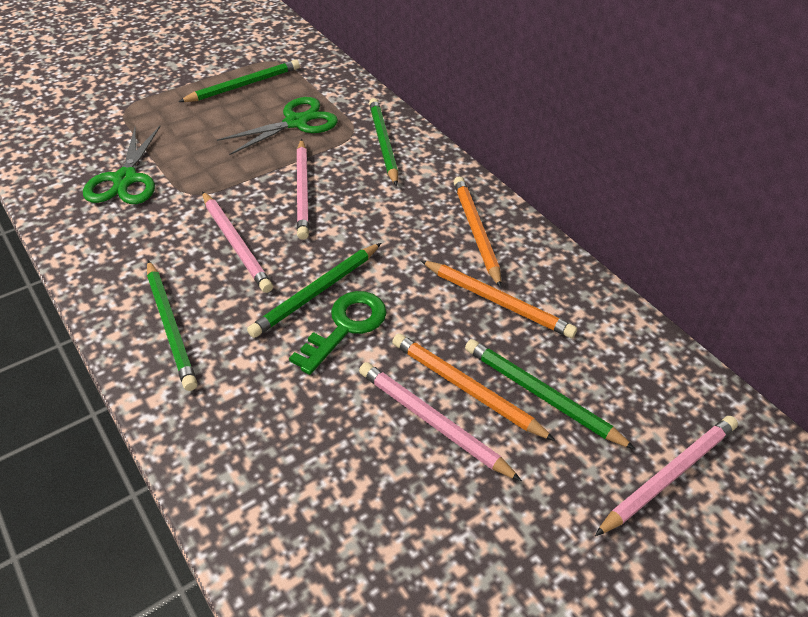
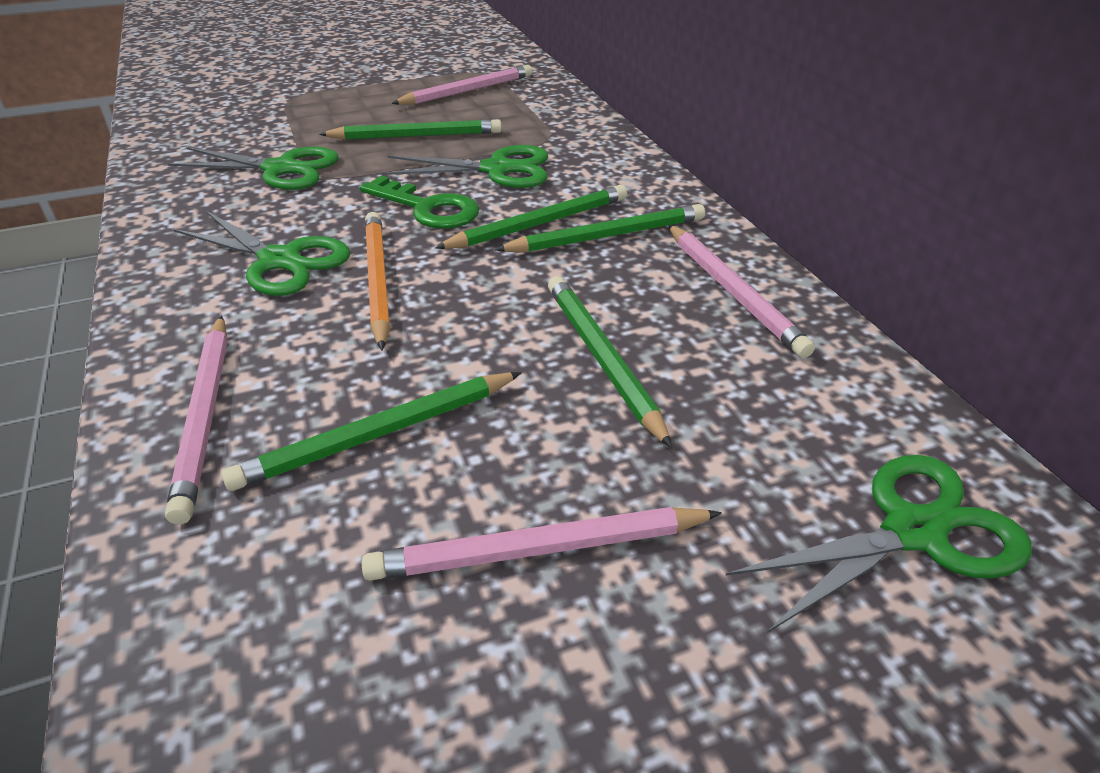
green scissors: [83,126,161,204] [217,97,338,155] = 2 -> [168,147,339,190] [173,211,350,296] [381,145,548,188] [726,455,1032,633] = 4
orange pencil: [392,333,556,441] [420,260,577,338] [454,177,502,288] = 3 -> [365,212,390,350] = 1

